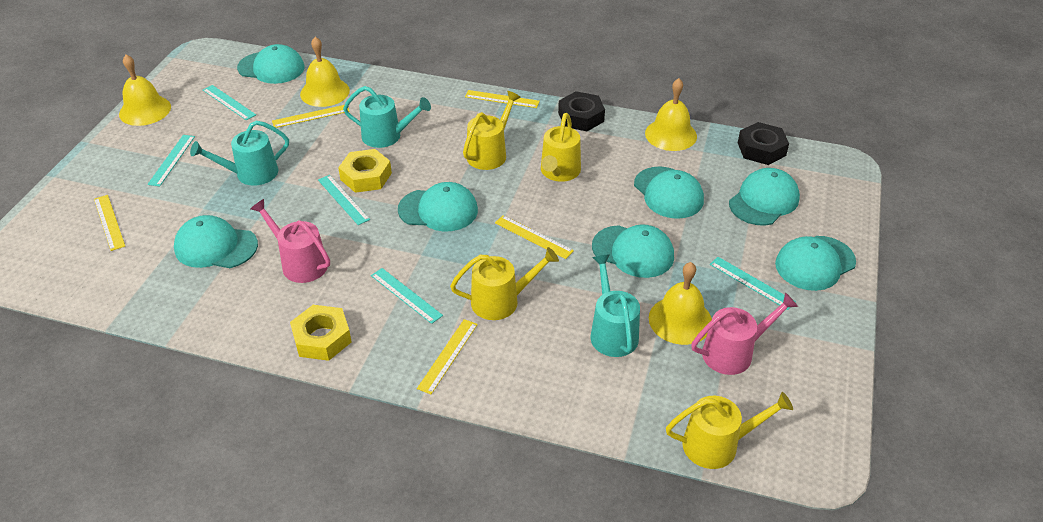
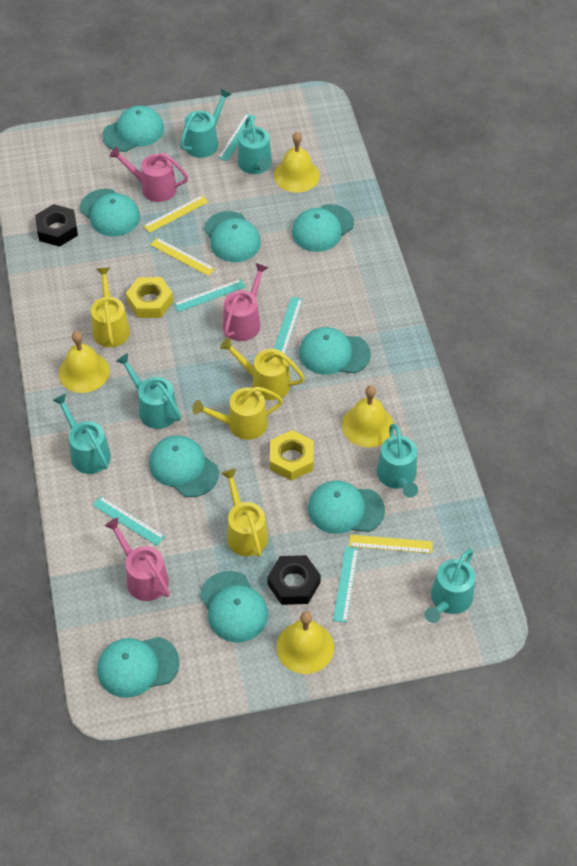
pink watering can: [250,199,330,283] [691,292,798,375] = 2 -> [105,518,170,601] [109,147,188,202] [223,263,268,341] = 3
turquoise cap: [174,215,258,268] [237,44,304,84] [398,182,478,231] [592,224,674,278] [634,167,704,219] [729,168,800,226] [775,236,856,291] = 7 -> [80,189,140,236] [97,637,180,698] [102,106,164,152] [149,435,219,497] [200,571,268,642] [204,211,261,262] [292,204,354,252] [299,327,371,375] [308,480,385,534] = 9
turquoise watering can: [190,120,289,186] [343,86,431,148] [590,254,640,357] = 3 -> [52,394,111,474] [116,353,181,429] [180,89,232,158] [238,116,272,174] [377,424,418,498] [425,549,475,623] = 6
yellow ruler: [94,195,125,251] [272,105,350,128] [417,319,478,394] [465,90,540,108] [495,215,574,259] = 5 -> [143,195,209,233] [150,238,215,276] [349,535,433,553] = 3

